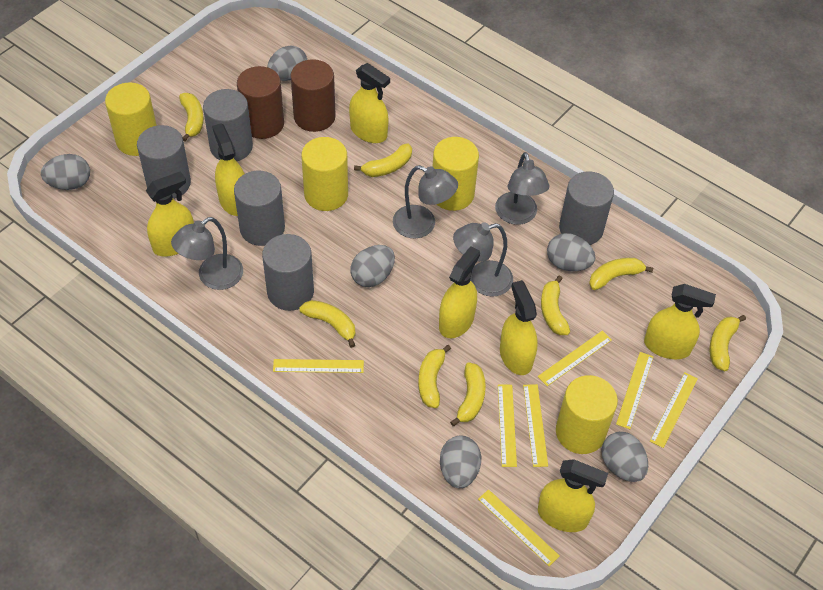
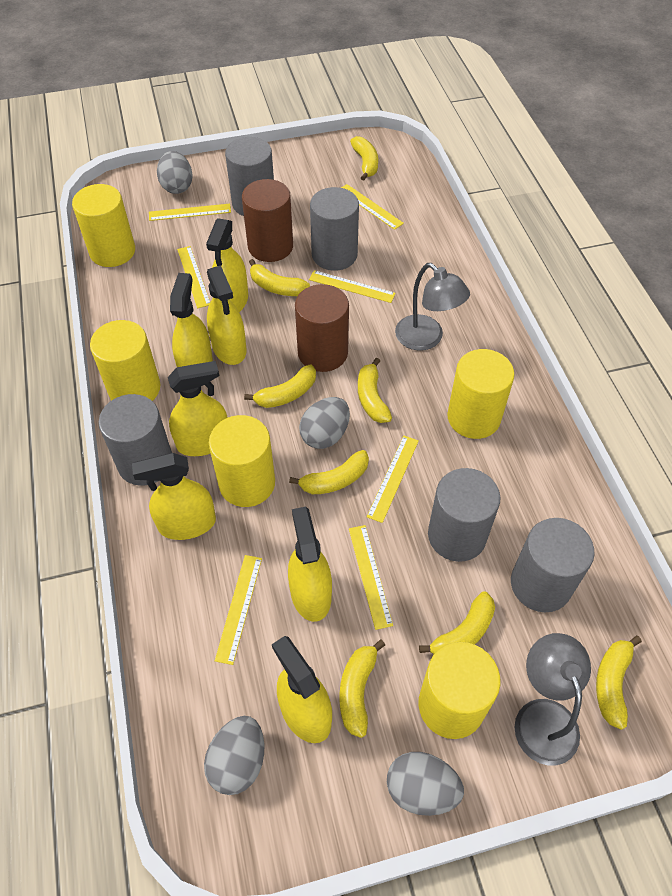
grey egg: [41,154,90,190] [267,45,307,81] [350,245,395,287] [440,436,481,488] [547,233,595,271] [601,432,648,482] = 6 -> [157,151,193,194] [204,716,264,795] [299,397,350,449] [387,752,464,816] = 4
grey lamp: [171,217,243,290] [393,165,458,239] [453,222,513,297] [495,152,550,225] = 4 -> [395,263,470,351] [514,633,591,766] = 2
yellow cylinder: [105,83,157,156] [301,137,348,211] [432,137,479,211] [556,375,618,454] = 4 -> [72,184,135,267] [90,320,161,401] [209,415,275,507] [418,642,501,739] [447,349,515,439] = 5

